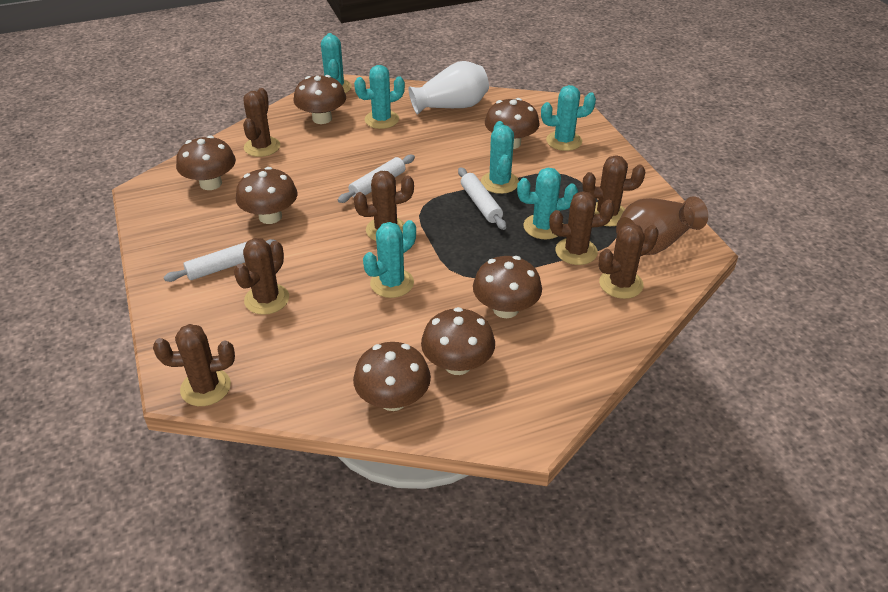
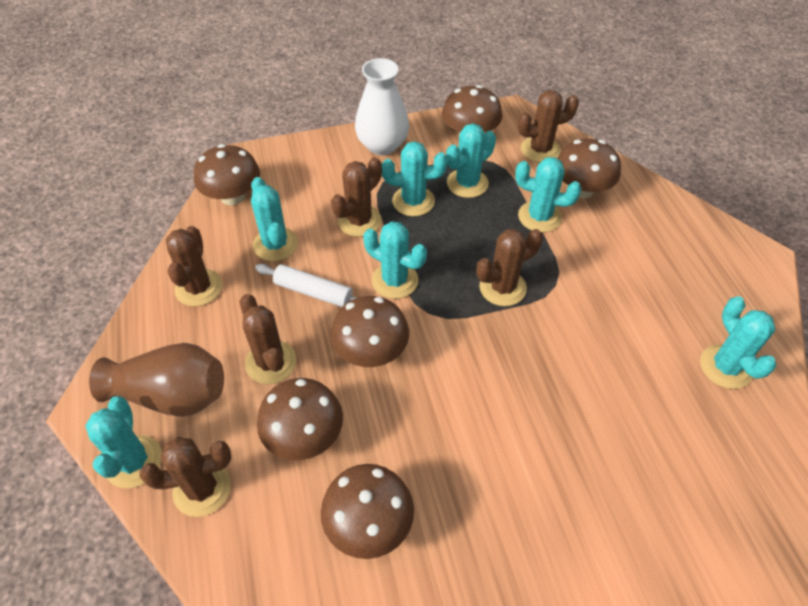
brown cactus: [153,324,235,406] [234,238,289,315] [243,88,280,157] [354,171,414,241] [549,191,615,265] [583,155,645,226] [599,223,659,299] = 7 -> [139,437,231,517] [166,226,222,307] [239,294,296,384] [331,157,382,237] [476,229,543,306] [518,90,579,163] = 6
brown mushroom: [176,135,236,190] [236,167,297,224] [293,75,346,124] [353,342,431,411] [421,307,495,375] [473,256,542,318] [485,98,539,149] = 7 -> [194,144,260,205] [257,378,343,460] [321,464,414,559] [331,296,409,367] [442,85,502,135] [557,139,621,198] = 6
turquoise cactus: [321,33,352,93] [354,65,405,129] [363,220,416,298] [481,121,519,194] [517,168,578,239] [541,85,596,151] = 6 -> [85,396,162,488] [251,177,298,261] [363,221,427,299] [382,141,448,216] [446,123,496,198] [515,157,582,232] [700,296,776,389] = 7
white rolling pin: [164,239,276,282] [338,155,415,203] [458,167,506,230] = 3 -> [255,264,358,307] = 1

